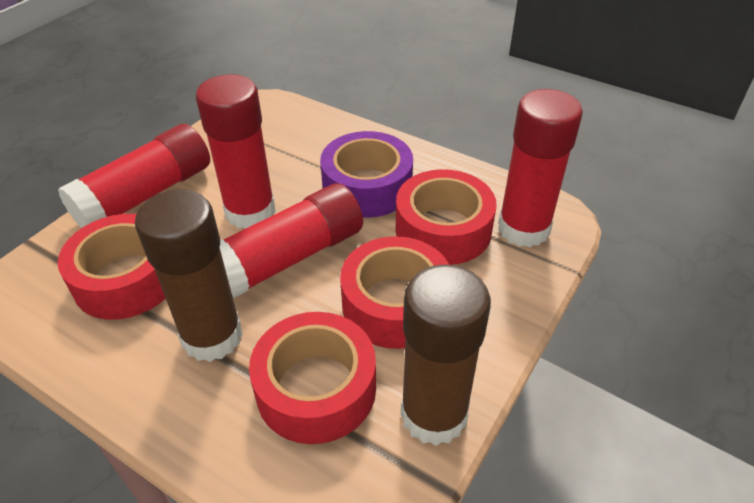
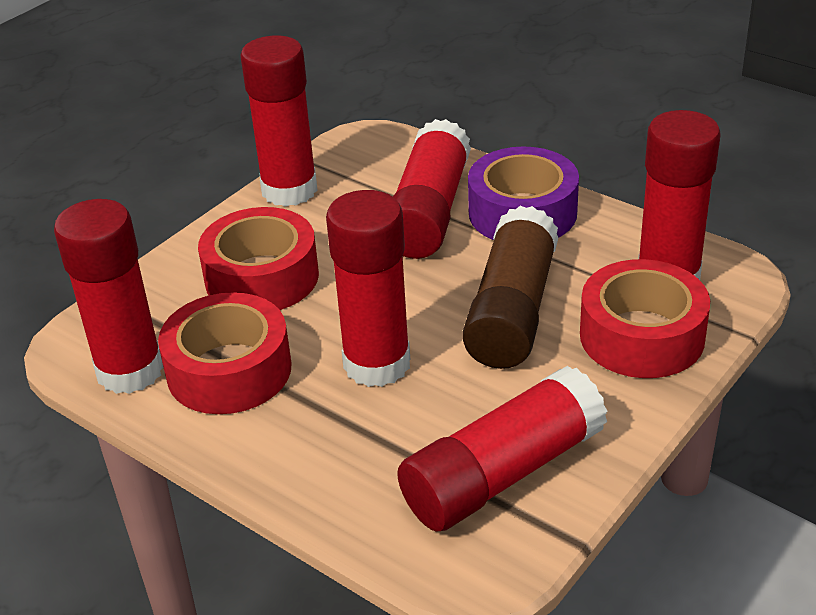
brown glue stick: [135,189,243,362] [401,264,491,446] = 2 -> [462,206,559,369] = 1
red glue stick: [58,124,210,228] [196,74,276,229] [220,183,363,298] [498,89,583,247] = 4 -> [54,199,163,394] [240,35,318,207] [326,190,410,387] [393,119,471,259] [397,366,607,532] [638,110,720,280] = 6
red tape: [58,214,165,320] [249,312,376,444] [340,236,449,349] [396,169,497,265] = 4 -> [158,292,291,414] [198,207,319,310] [580,259,710,378] = 3

